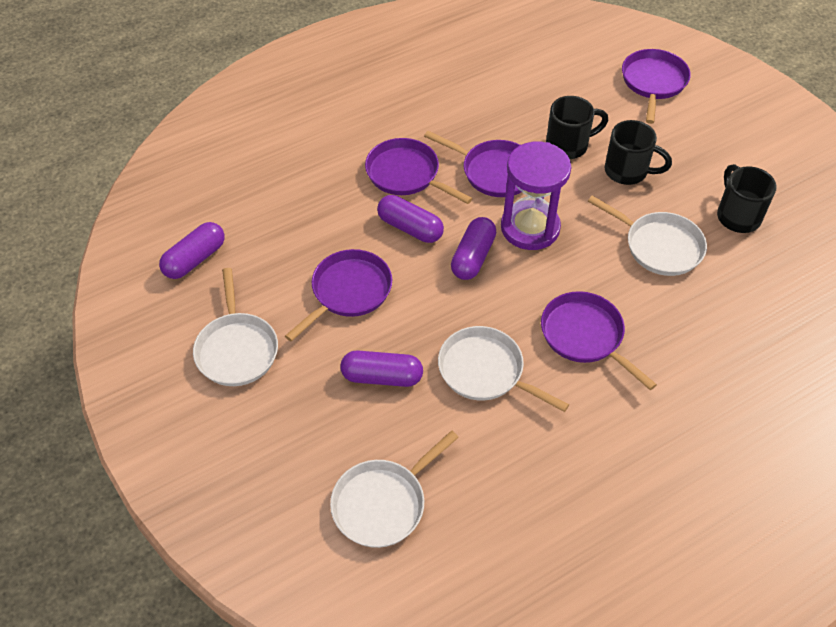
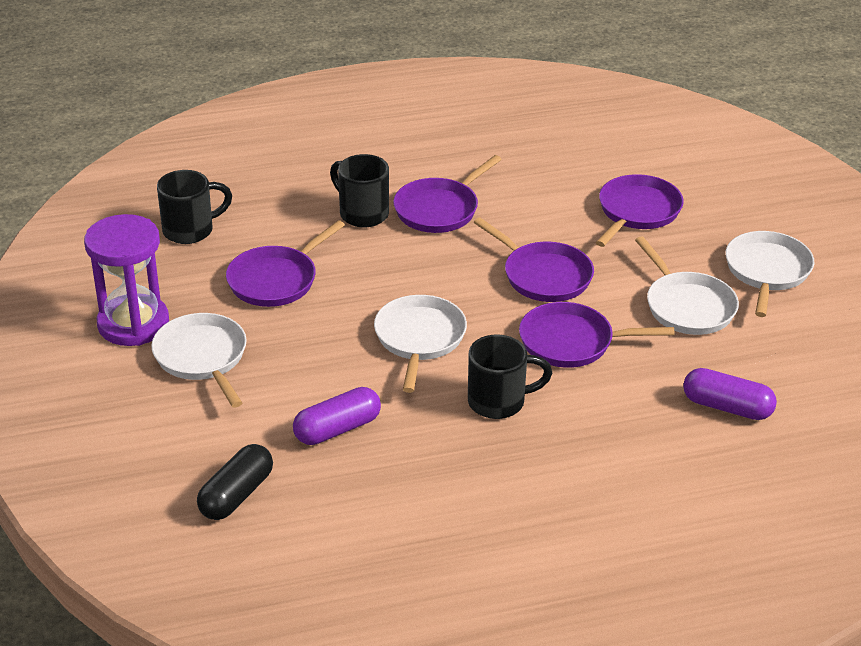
black capsule: none = 0 -> [197,444,273,520] = 1
purple capsule: [159,222,225,279] [341,350,423,387] [377,195,444,243] [451,217,496,280] = 4 -> [293,387,381,445] [683,368,777,420] = 2

